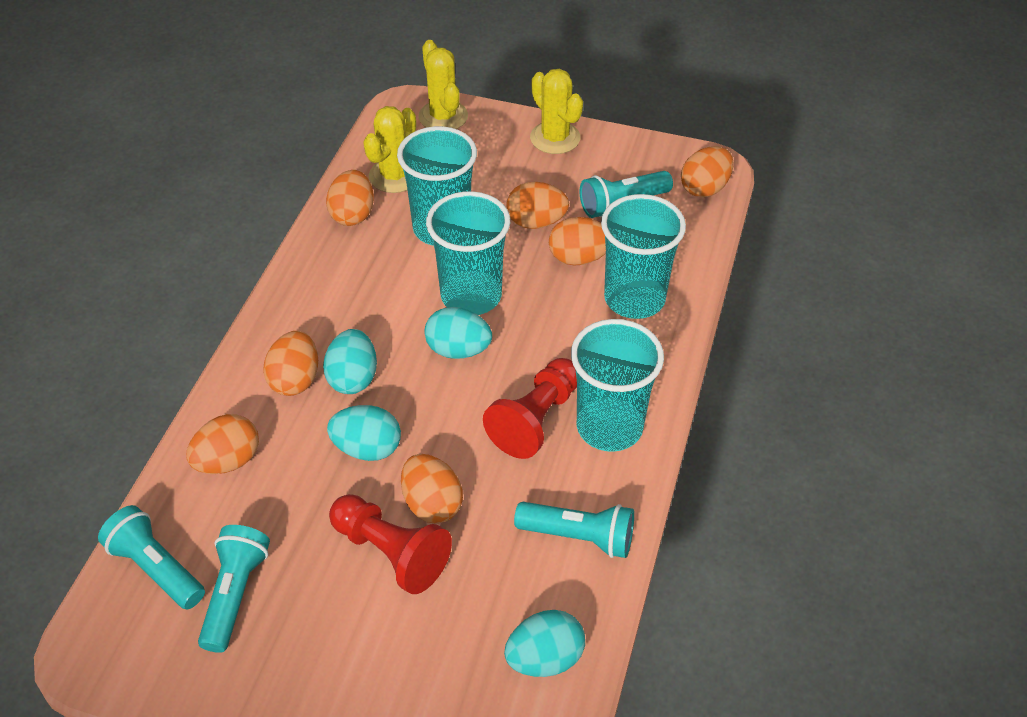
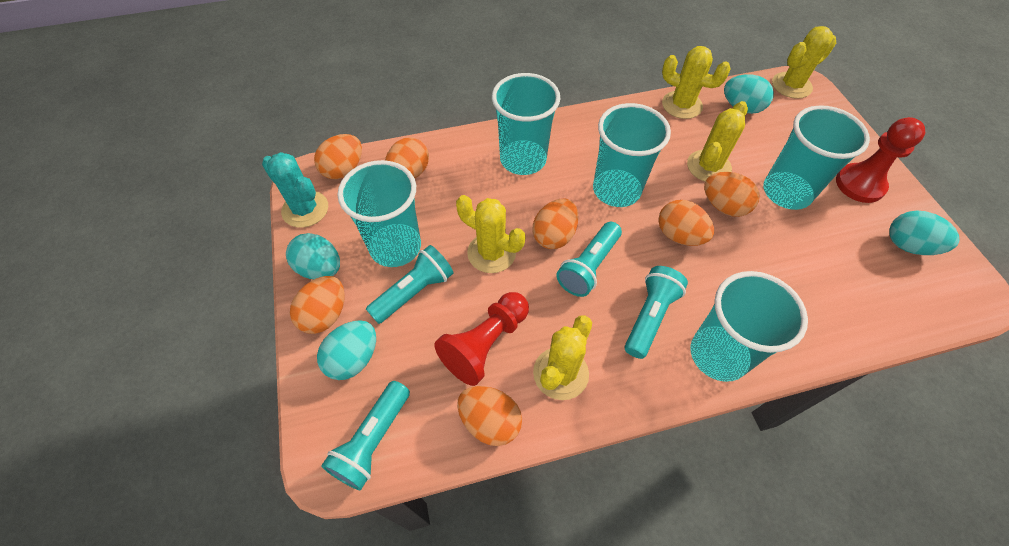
turquoise cactus: none = 0 -> [262,152,328,228] = 1
turquoise cup: [397,126,477,246] [426,191,510,315] [571,319,664,452] [601,194,686,319] = 4 -> [338,160,421,267] [492,73,560,175] [593,103,671,207] [690,271,808,382] [763,105,870,210] = 5
yellow cactus: [363,106,416,193] [418,40,468,129] [530,69,583,154] = 3 -> [456,195,525,273] [533,315,592,400] [662,46,731,119] [687,101,748,182] [772,26,836,99] = 5

